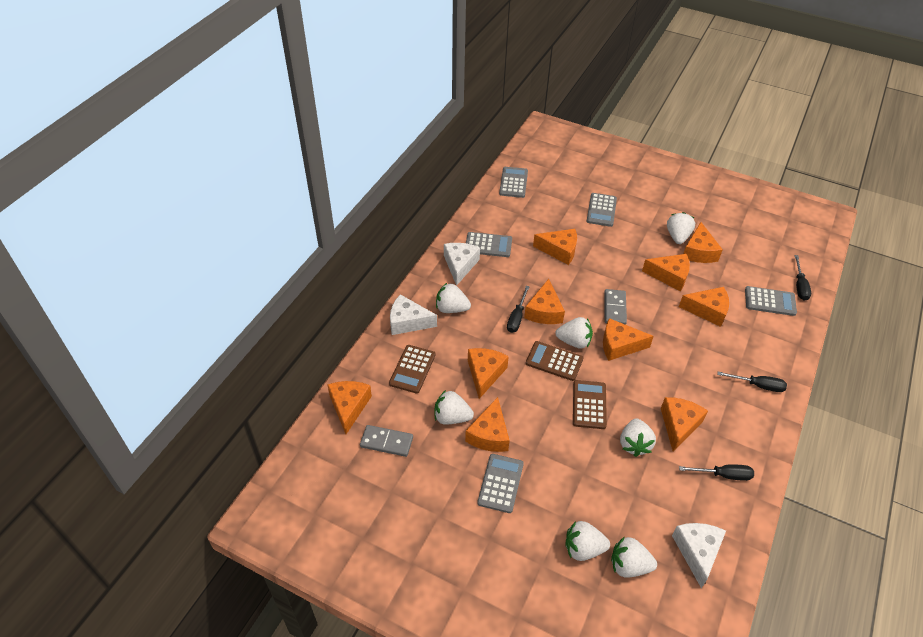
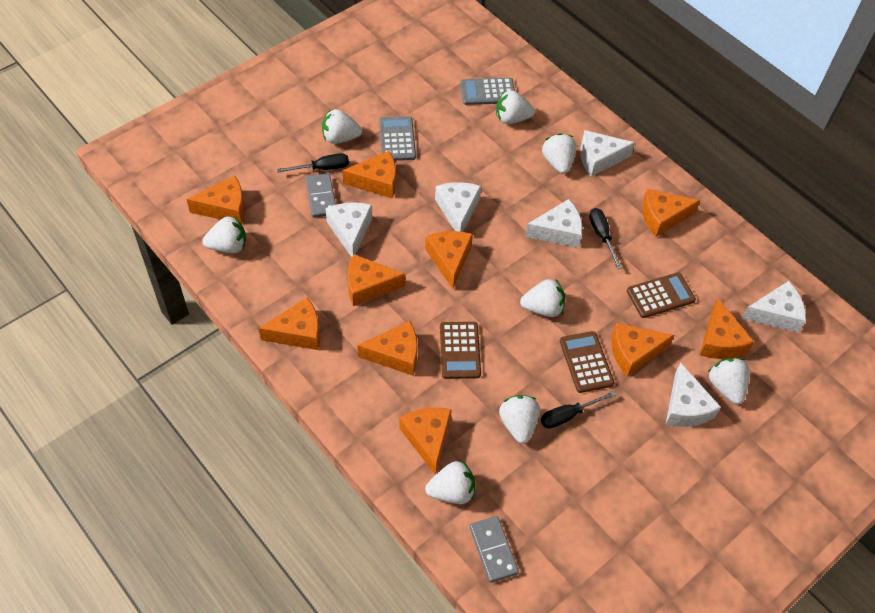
black screwdriver: [507,286,530,333] [679,464,754,481] [717,372,787,392] [795,255,811,301] = 4 -> [277,153,349,173] [541,391,616,429] [589,208,622,269] = 3
grey calculator: [466,232,512,257] [477,454,524,513] [499,167,528,198] [586,193,617,227] [745,286,797,316] = 5 -> [379,116,416,161] [460,78,515,105] = 2
white cheese: [390,294,437,335] [444,243,480,286] [672,523,726,588] = 3 -> [325,202,372,257] [435,182,481,232] [525,199,583,248] [580,130,635,176] [666,363,721,427] [742,281,806,333] = 6
white strawberry: [434,390,474,425] [436,283,471,313] [555,317,593,349] [566,521,610,561] [611,536,657,578] [620,418,656,457] [667,212,695,244] = 7 -> [202,216,246,253] [322,109,362,144] [425,461,475,504] [496,90,535,124] [499,395,540,443] [520,279,565,317] [542,133,576,174] [708,358,749,404] = 8

